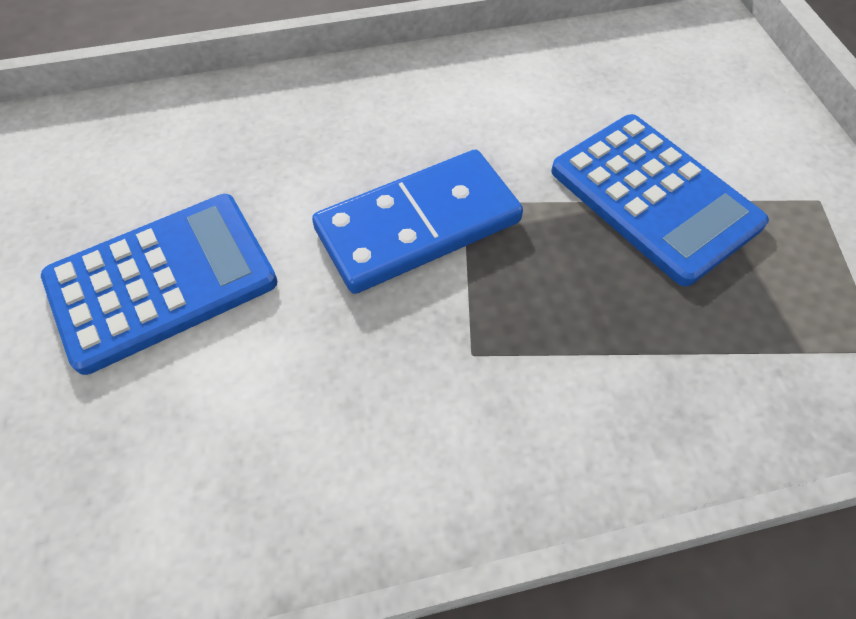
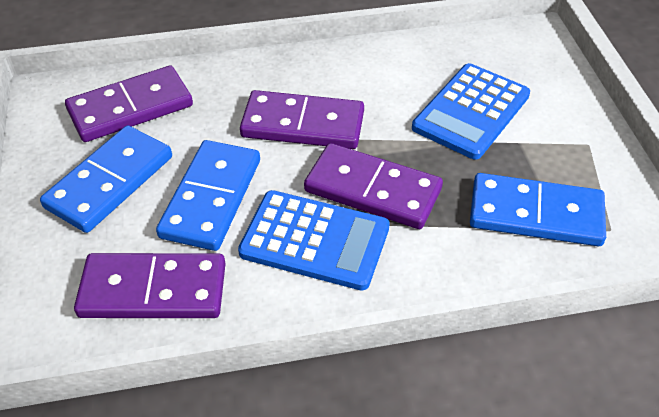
blue domino: [312,150,523,294] = 1 -> [40,125,172,233] [156,140,260,251] [470,173,606,246] = 3
purple domino: none = 0 -> [65,66,193,142] [74,253,226,318] [240,90,364,149] [304,143,443,229] = 4

